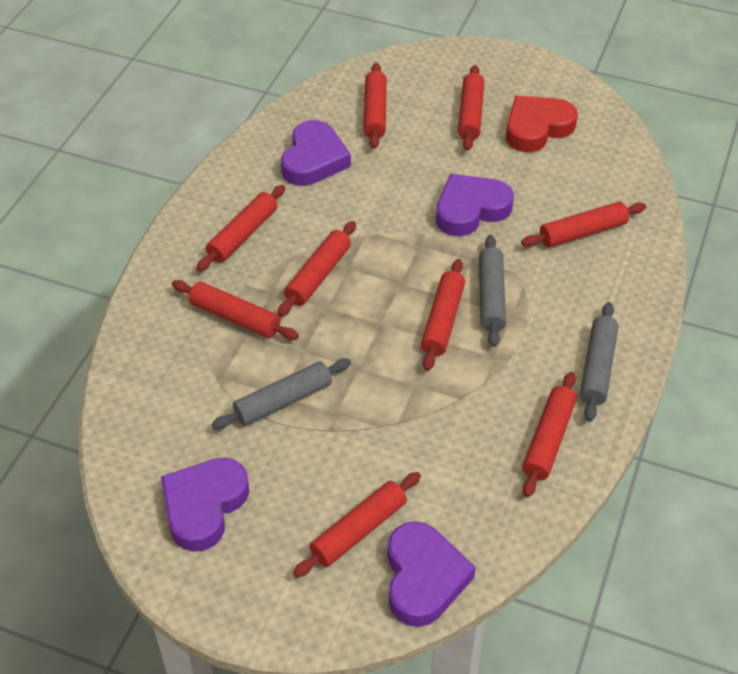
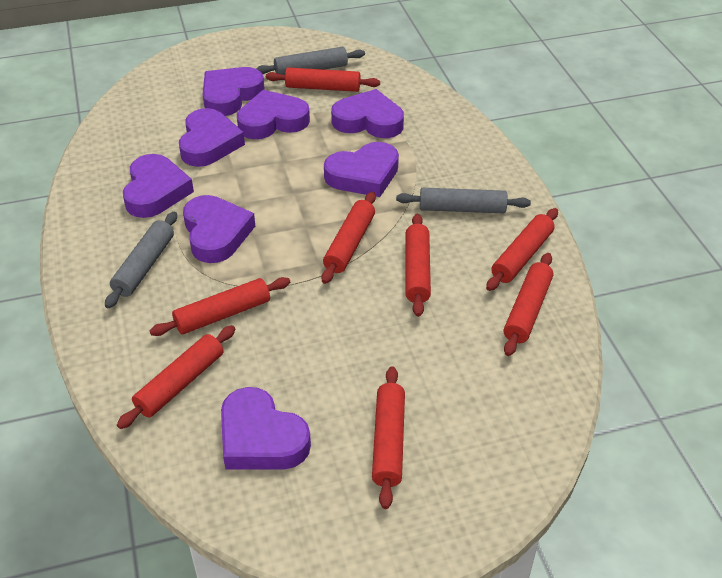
purple heart: [161,458,249,552] [281,120,351,186] [388,521,476,627] [436,174,514,236] = 4 -> [123,154,194,218] [179,108,245,167] [183,195,255,263] [203,67,265,116] [221,387,311,470] [237,90,310,139] [324,142,399,197] [331,89,404,138] = 8
red heart: [506,96,578,152] = 1 -> none = 0
red rolling pin: [172,280,299,340] [197,185,285,271] [278,221,356,317] [293,472,421,578] [364,63,387,149] [421,259,465,371] [458,65,484,151] [521,202,646,248] [522,372,577,497] = 9 -> [117,325,235,429] [150,277,290,336] [266,67,380,92] [321,192,376,284] [372,366,405,509] [405,214,431,317] [486,208,558,291] [503,253,553,356] = 8

